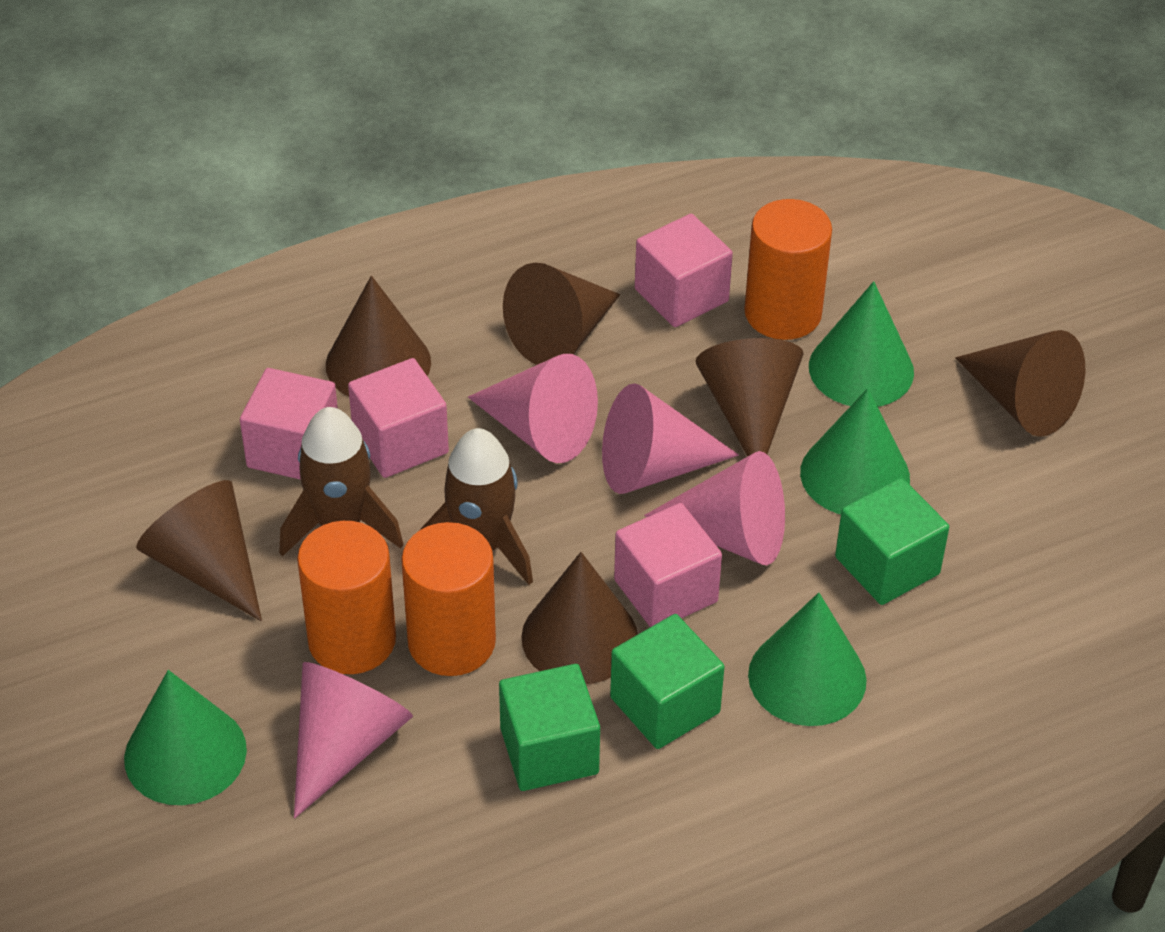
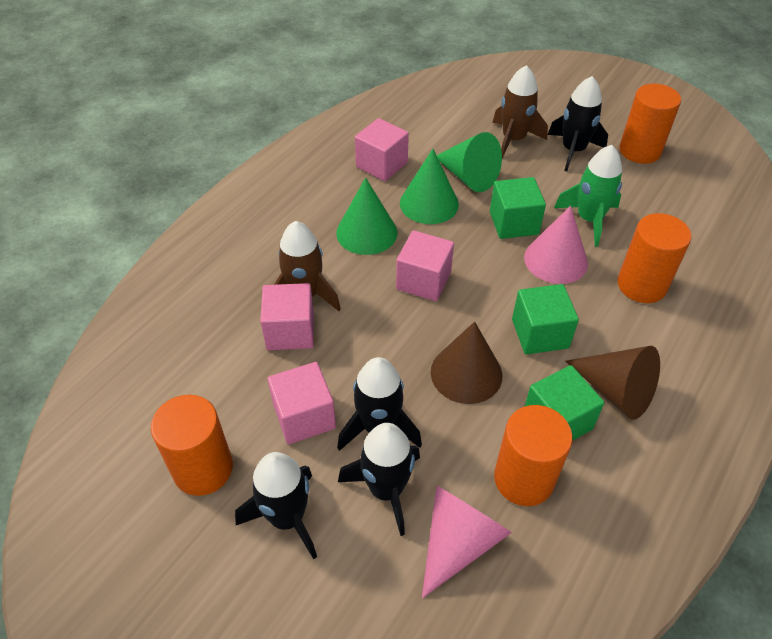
black rocket: none = 0 -> [235,452,317,559] [337,357,422,451] [338,423,420,536] [548,76,608,172] = 4
brown cone: [136,480,262,621] [326,276,431,396] [503,263,620,365] [521,552,638,684] [696,338,804,457] [955,330,1085,437] = 6 -> [431,322,502,404] [565,346,660,420] = 2
green cone: [124,670,247,805] [748,593,867,726] [800,388,910,514] [809,281,914,407] = 4 -> [336,178,397,255] [400,149,459,224] [437,132,502,192] = 3
green rocket: none = 0 -> [554,145,622,246] = 1
orange cylinder: [297,521,396,674] [401,522,496,676] [744,199,832,340] = 3 -> [151,395,233,496] [494,405,573,506] [618,213,692,303] [619,84,681,164] = 4
pink cone: [294,662,413,819] [468,354,598,463] [602,383,739,494] [644,451,785,565] = 4 -> [422,485,512,599] [524,206,588,284] = 2

